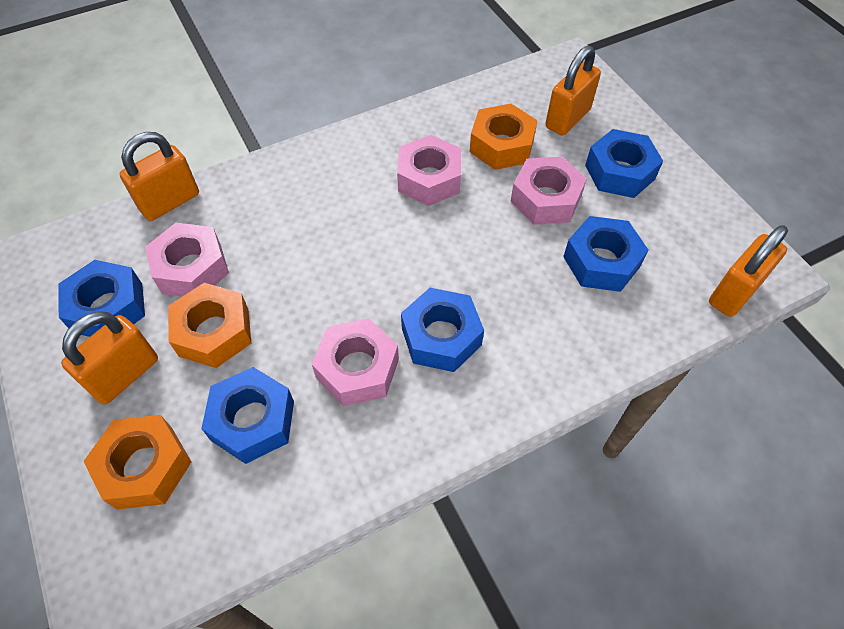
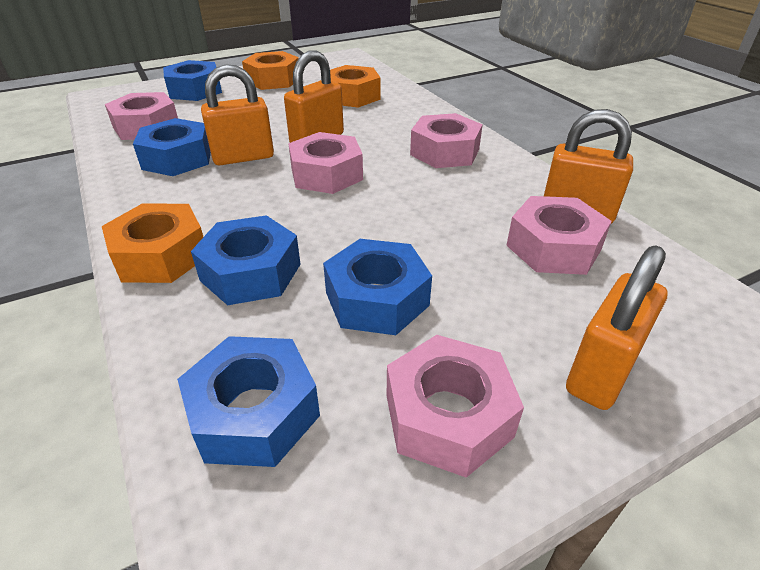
pink nut: [145,223,229,296] [312,318,399,406] [397,135,461,206] [510,157,587,225] = 4 -> [105,92,178,140] [288,132,363,194] [387,335,524,478] [410,113,483,168] [506,196,612,275] = 5

